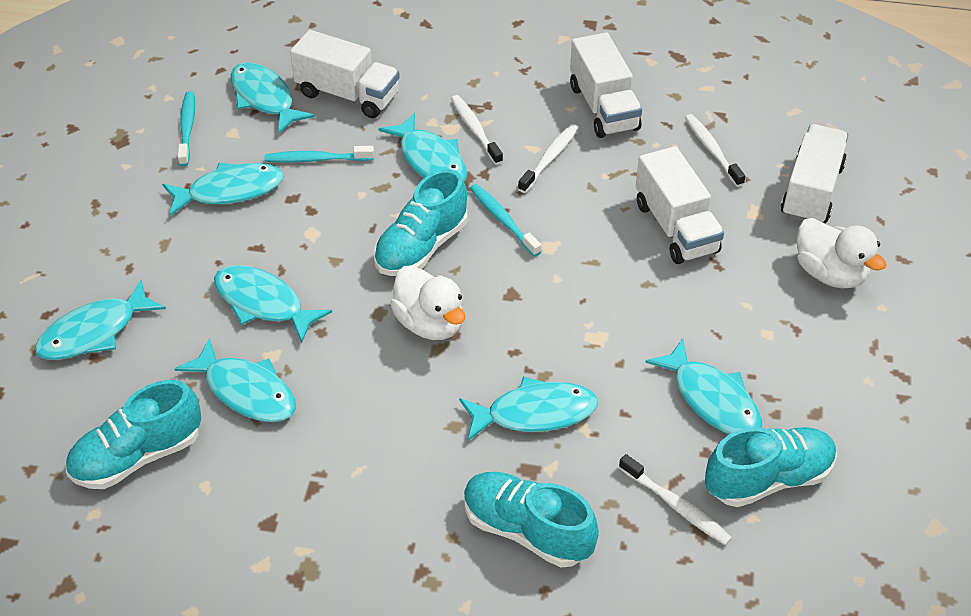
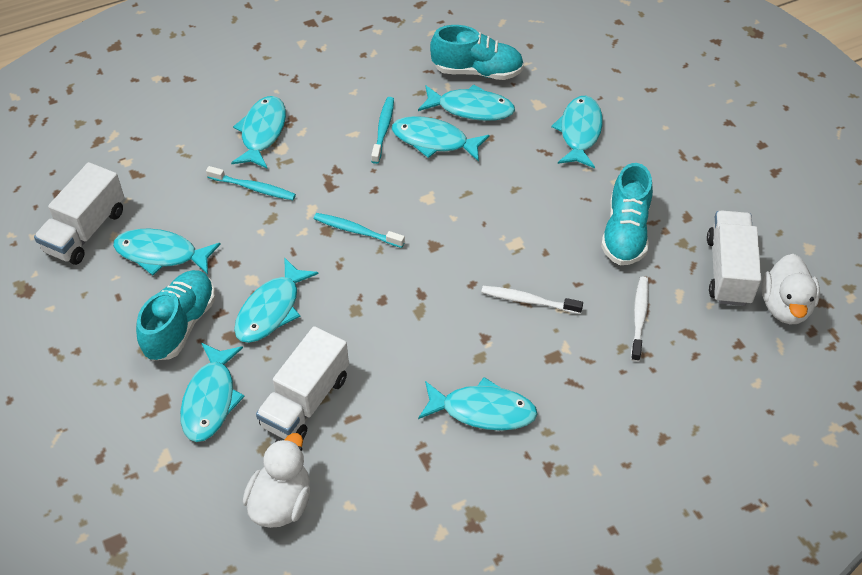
turquoise shoe: [66,380,201,489] [374,169,467,276] [464,472,599,567] [705,427,837,507] = 4 -> [136,270,215,361] [430,25,524,80] [601,163,653,265] = 3
white toothbrush: [451,95,503,165] [518,124,578,193] [619,454,732,545] [685,114,745,187] = 4 -> [481,286,583,314] [631,277,649,362] = 2
white truck: [290,30,400,118] [570,33,642,138] [636,146,724,264] [781,124,848,223] = 4 -> [34,162,124,265] [256,326,349,439] [707,211,761,306] = 3

